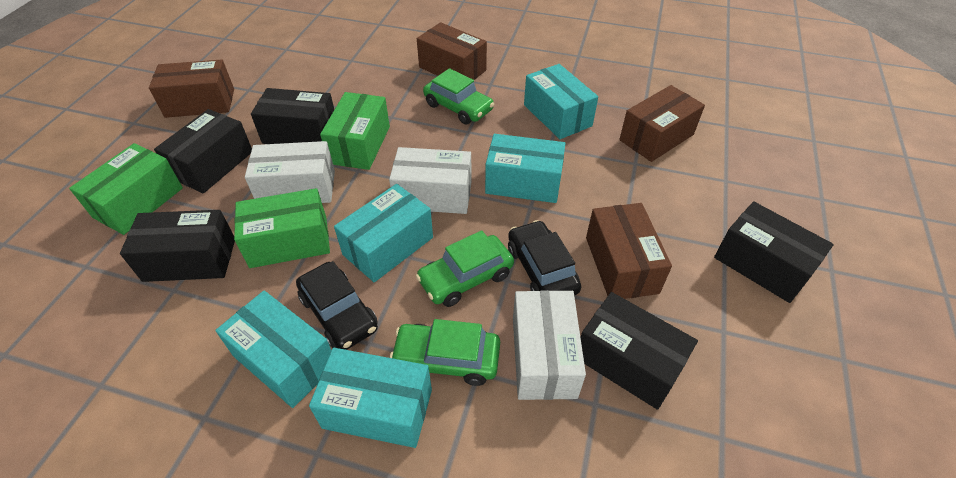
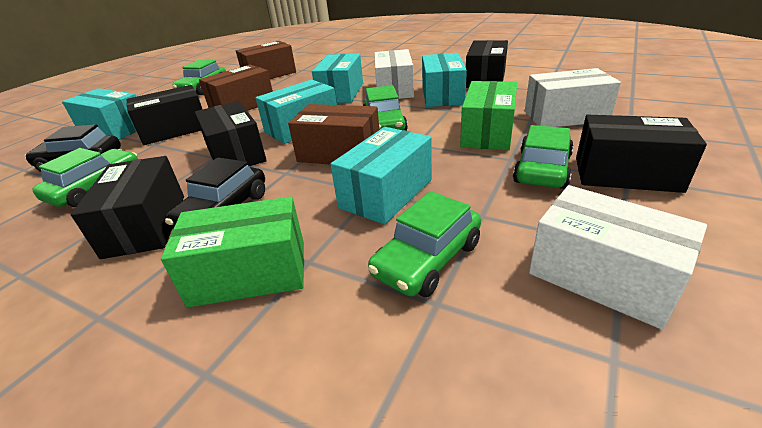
brown box: [149,59,234,118] [417,22,487,80] [586,203,672,299] [619,85,705,162] = 4 -> [199,65,273,111] [236,41,296,79] [288,104,379,164] = 3
green box: [69,143,183,235] [234,188,330,268] [320,92,390,170] = 3 -> [161,196,304,308] [460,81,517,150] = 2
green car: [390,319,500,386] [416,230,514,307] [423,68,494,125] = 3 -> [32,148,138,208] [172,60,226,95] [363,85,408,131] [368,191,481,297] [513,125,574,189] = 5

